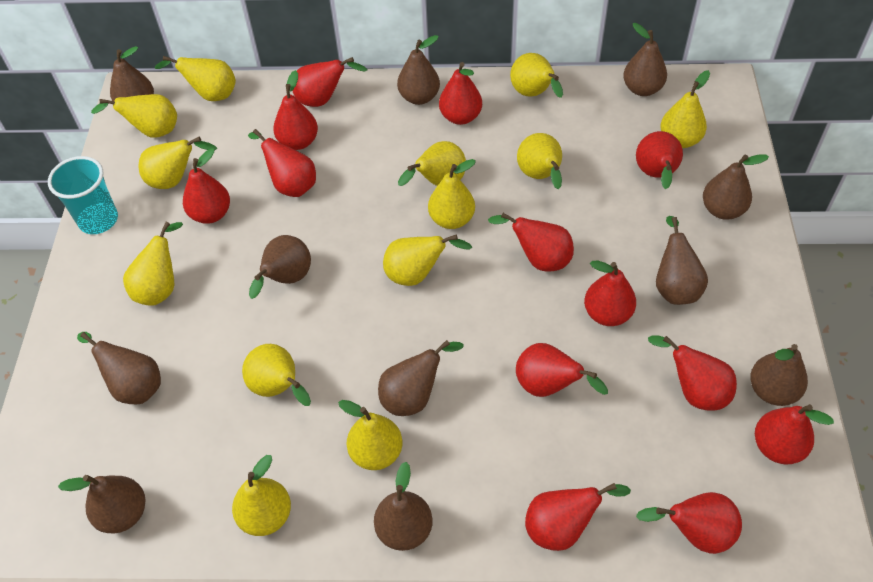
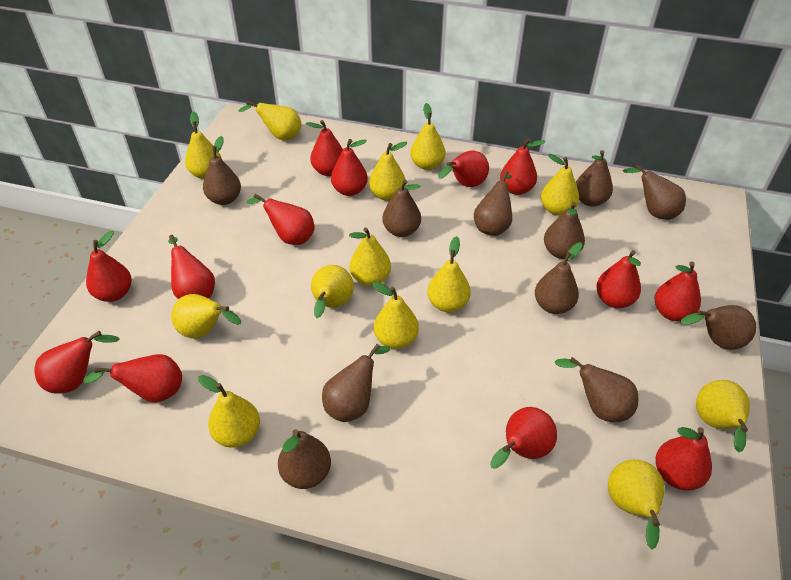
turquoise cup: [48,156,118,234] = 1 -> none = 0

